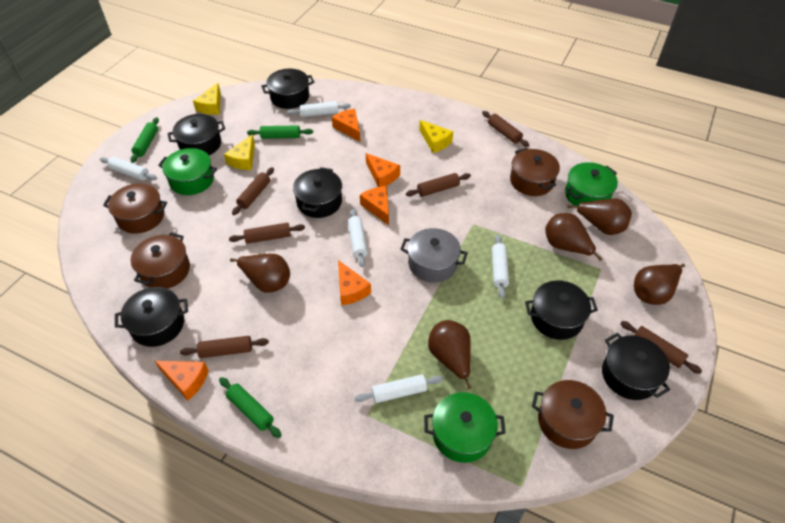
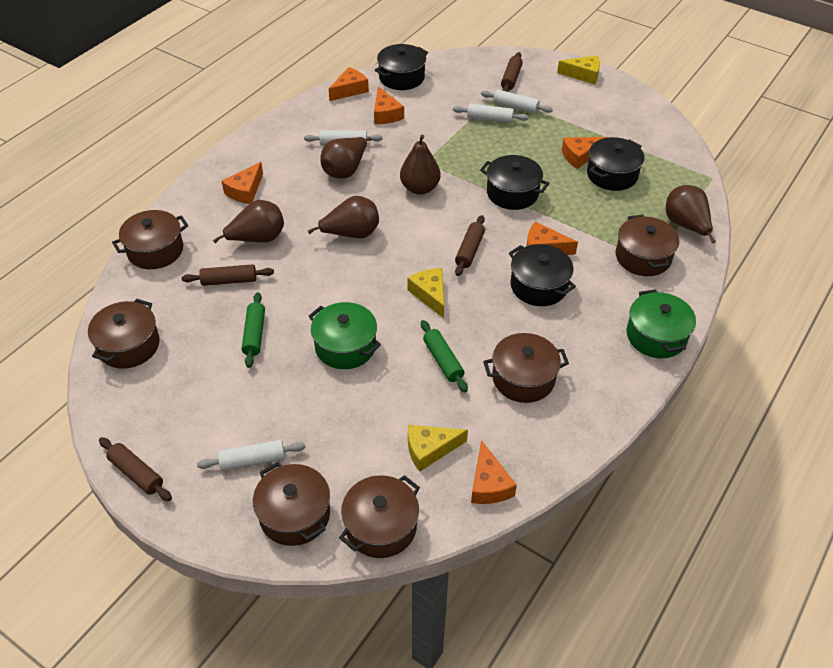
black pot: [115,287,188,347] [167,114,225,155] [262,69,314,109] [293,167,342,218] [525,280,598,340] [602,333,670,400] = 6 -> [375,44,428,90] [480,155,549,210] [509,244,576,306] [587,137,645,191] = 4
brown pot: [103,183,167,234] [131,232,190,289] [510,148,560,196] [532,380,614,449] = 4 -> [88,299,160,369] [112,210,188,269] [253,462,330,546] [339,475,420,558] [483,333,569,403] [616,215,679,276] = 6
brown rolling pin: [180,336,269,358] [229,223,305,244] [232,167,274,215] [406,173,471,197] [482,111,529,147] [620,321,702,374] = 6 -> [99,437,172,501] [182,264,274,286] [455,215,485,276] [501,52,523,92] = 4
green pot: [158,148,217,195] [424,392,505,463] [565,162,618,206] = 3 -> [308,302,381,369] [626,289,696,358] = 2
green rolling pin: [130,117,159,163] [219,377,282,438] [247,125,313,139] = 3 -> [242,292,265,368] [421,320,468,392] = 2
grey pot: [401,228,468,283] = 1 -> none = 0
orange cheese: [155,361,209,400] [332,109,360,142] [338,260,371,305] [360,186,389,225] [366,153,400,187] = 5 -> [222,162,263,204] [329,67,369,101] [374,86,404,124] [471,440,517,504] [526,222,578,255] [562,137,608,169] = 6
white rolling pin: [100,157,157,180] [287,101,351,117] [348,209,368,267] [355,374,443,403] [492,235,509,298] = 5 -> [197,440,305,471] [304,130,383,146] [453,103,529,123] [481,90,553,114] = 4

